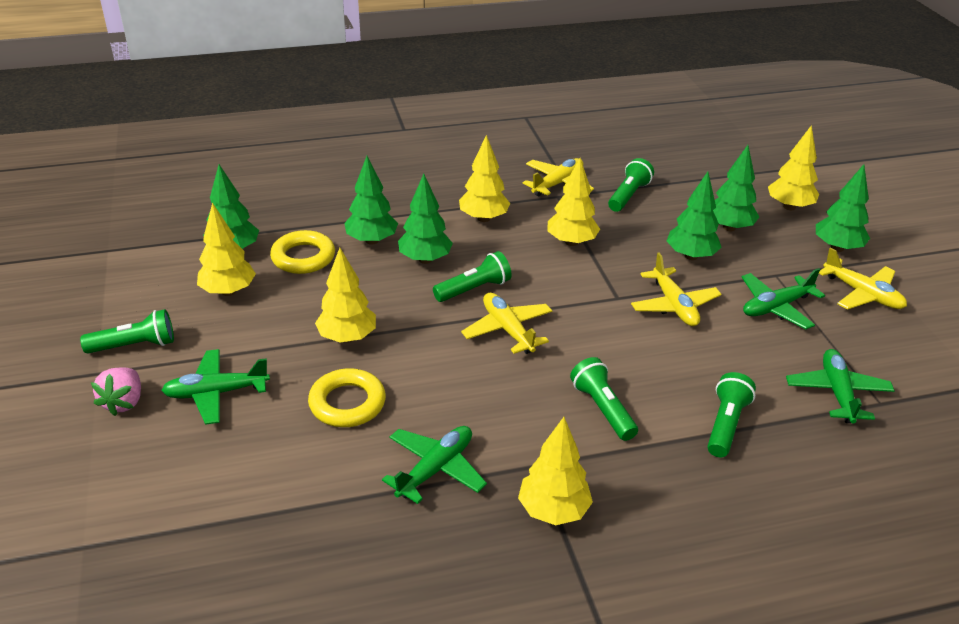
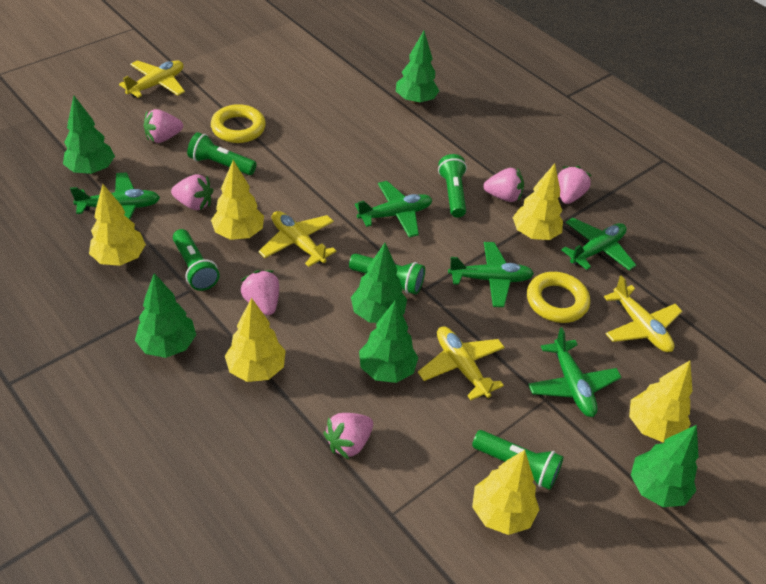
green plane: [161,349,270,425] [382,426,487,504] [742,268,825,329] [786,349,895,424] = 4 -> [70,172,160,220] [355,181,432,237] [448,242,534,307] [528,327,622,417] [561,218,636,271] = 5
pink strawberry: [91,367,141,416] = 1 -> [144,109,183,143] [171,174,213,210] [240,270,279,315] [323,413,373,459] [483,168,524,202] [558,166,592,204] = 6

